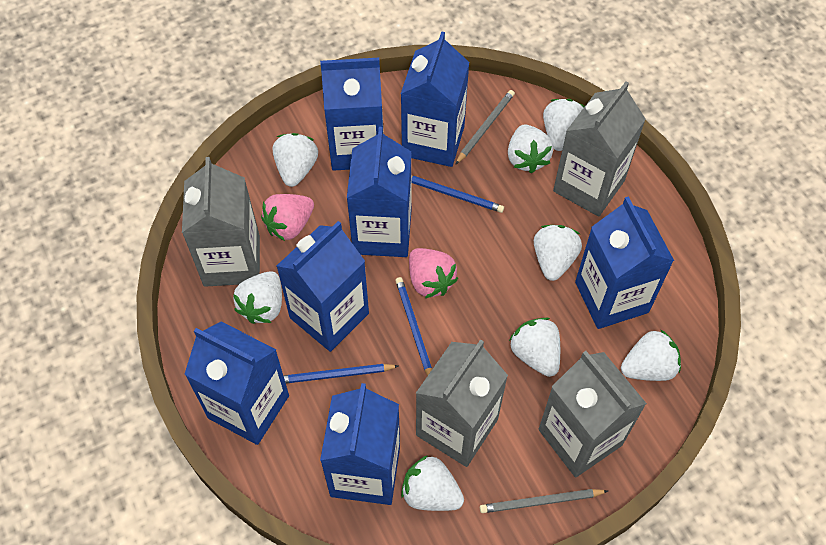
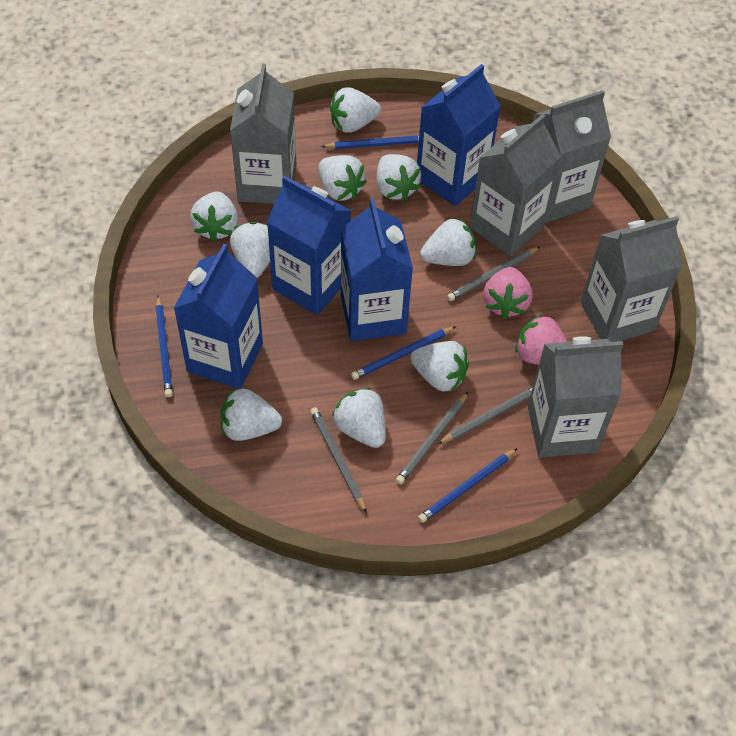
blue carton: [184,321,289,445] [277,221,369,352] [320,58,383,171] [320,383,400,505] [347,127,411,257] [401,31,469,167] [575,196,674,329] = 7 -> [174,244,263,389] [267,175,351,315] [341,199,413,341] [417,64,501,206] = 4
blue pencil: [283,364,398,383] [395,277,432,376] [411,175,504,213] = 3 -> [156,296,173,397] [321,136,419,149] [351,326,456,380] [418,448,518,523] = 4
grey carton: [182,157,260,287] [416,339,508,467] [539,351,647,477] [553,81,646,217] = 4 -> [230,63,297,204] [469,114,561,256] [528,336,624,458] [533,90,611,223] [581,216,683,342] = 5
grey pencil: [455,90,515,165] [480,489,608,513] = 2 -> [310,407,367,513] [396,392,468,484] [438,387,533,444] [447,247,540,301] = 4
white strawberry: [233,271,282,324] [273,133,318,187] [401,455,464,511] [508,125,553,174] [509,318,560,377] [534,225,582,281] [543,99,585,151] [621,329,681,381] = 8 -> [190,192,238,242] [220,389,282,441] [230,222,270,278] [319,155,367,201] [330,87,381,133] [332,387,386,448] [376,154,421,201] [410,341,469,392] [420,218,476,266] = 9

